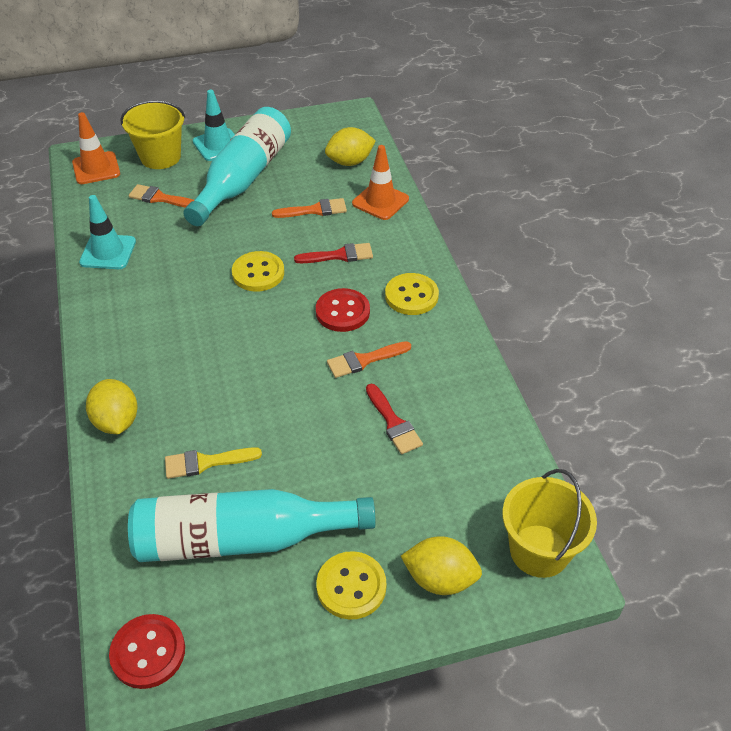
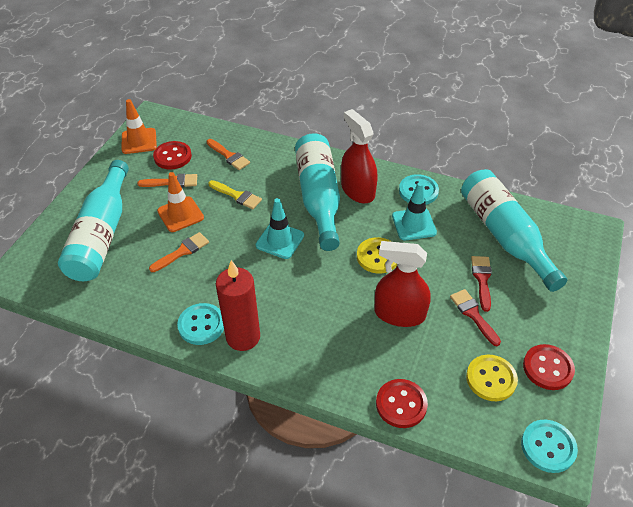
red button: [109,614,185,689] [316,288,370,332] = 2 -> [153,141,192,169] [376,379,428,428] [523,344,575,390] = 3
red candle: none = 0 -> [216,260,260,351] = 1
red spray bottle: none = 0 -> [341,109,377,203] [374,241,431,327] = 2
turquoise bottle: [128,489,376,562] [183,107,291,226] = 2 -> [58,160,129,281] [295,133,340,251] [461,169,567,292] = 3
turquoise button: none = 0 -> [177,303,224,345] [399,174,439,205] [521,420,578,473] = 3
yellow bucket: [120,100,185,169] [502,469,597,578] = 2 -> none = 0
yellow button: [232,251,284,292] [316,551,387,620] [385,273,439,315] = 3 -> [357,237,397,274] [466,355,518,401] = 2
yellow lemon: [86,379,137,434] [325,127,376,166] [401,536,482,595] = 3 -> none = 0

